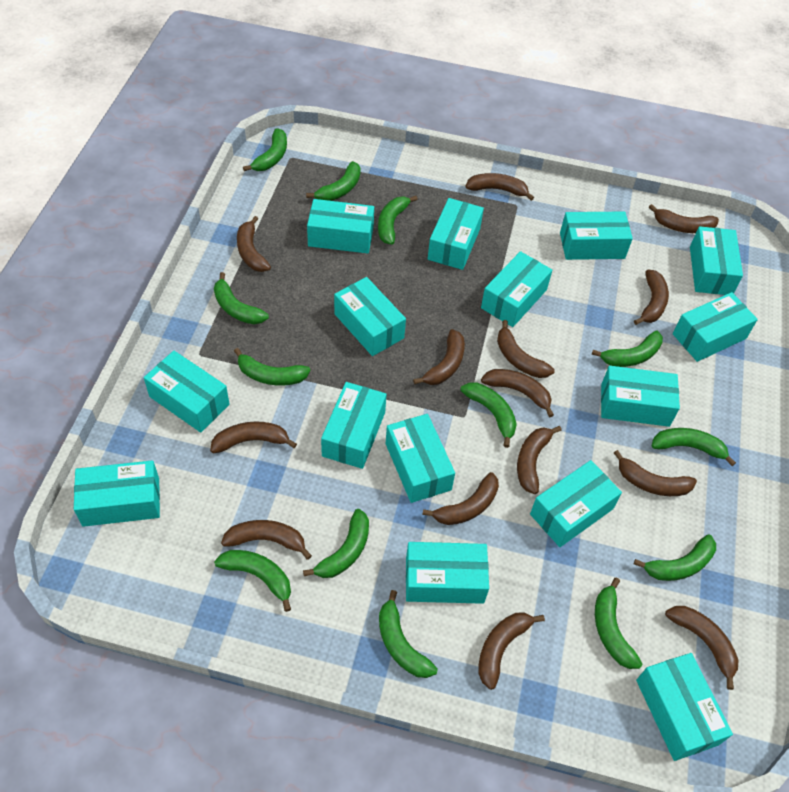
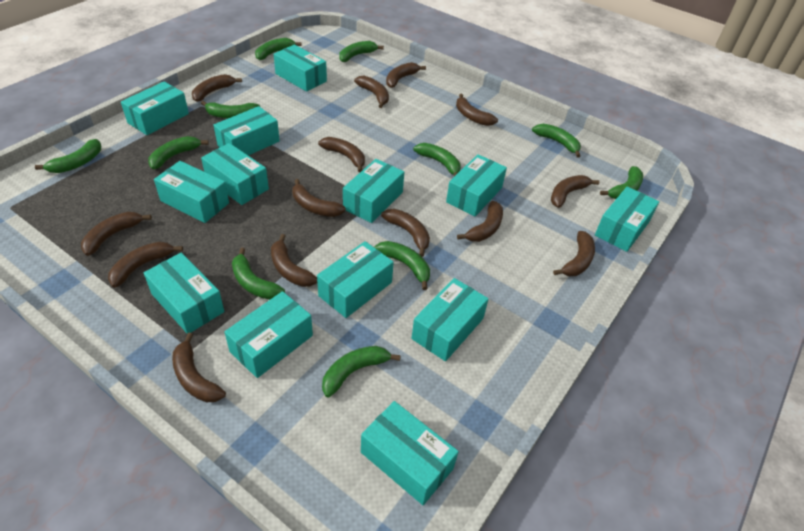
green banana: [214,272,269,324] [214,550,291,612] [234,348,310,385] [243,128,287,171] [303,509,369,578] [306,161,361,201] [378,196,418,245] [379,590,438,678] [460,382,517,448] [592,331,663,367] [595,578,642,669] [634,534,716,581] [651,428,736,466] = 13 -> [35,139,101,173] [148,136,209,169] [201,101,260,119] [232,248,285,300] [255,38,301,60] [322,346,401,397] [339,41,384,62] [374,241,430,290] [413,143,461,176] [532,124,581,158] [600,166,643,199] = 11
turquoise box: [74,460,160,527] [144,351,230,432] [307,199,374,253] [321,382,387,469] [334,277,406,356] [386,414,455,503] [406,542,489,604] [428,198,484,270] [481,251,552,327] [530,460,622,547] [560,211,633,260] [601,366,680,427] [636,653,733,761] [673,292,758,362] [690,226,743,295] = 15 -> [121,81,189,135] [144,253,224,334] [154,161,229,223] [201,143,269,205] [214,106,280,155] [224,291,313,378] [274,44,327,92] [317,241,394,318] [343,159,404,223] [361,401,459,505] [411,278,489,361] [446,154,507,216] [595,186,659,252] = 13

